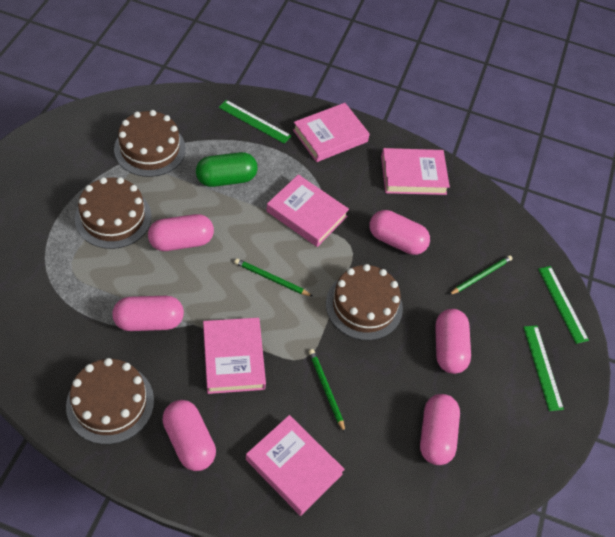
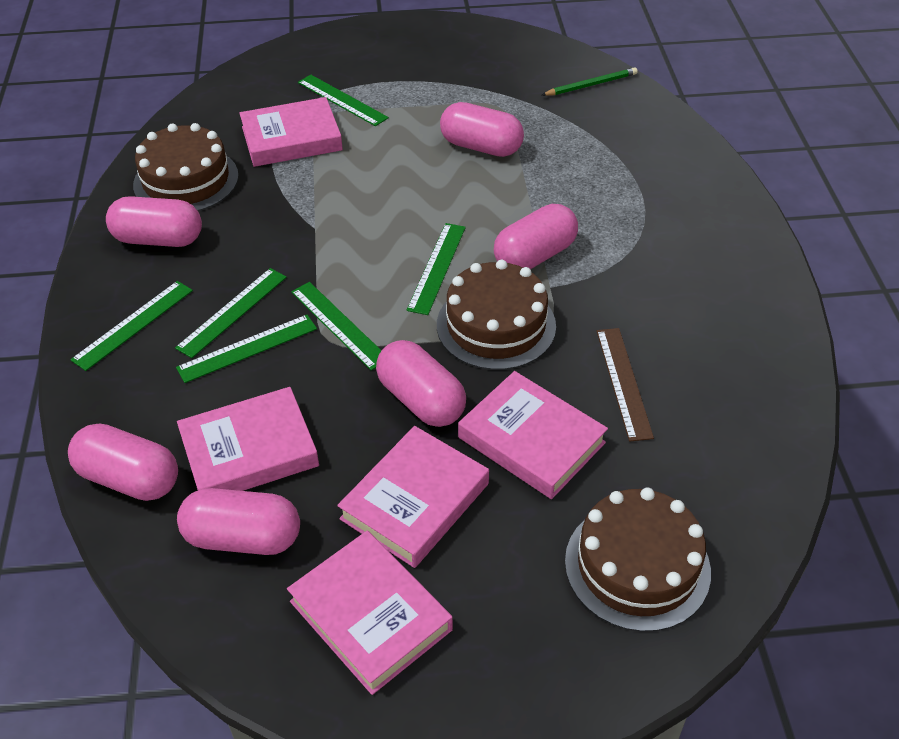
brown cake: [66,358,154,444] [75,177,151,249] [114,110,186,177] [326,264,403,340] = 4 -> [133,123,239,211] [437,260,556,370] [565,487,711,632] = 3
brown ruler: none = 0 -> [597,328,654,442] = 1
green capsule: [196,152,258,187] = 1 -> none = 0
green pencil: [234,258,313,297] [309,349,345,432] [449,255,513,295] = 3 -> [542,67,638,96] = 1
green ruler: [219,100,291,144] [523,326,564,411] [538,266,589,344] = 3 -> [70,281,193,371] [175,268,287,358] [176,315,317,383] [291,282,382,371] [298,75,389,126] [407,223,466,315] = 6

